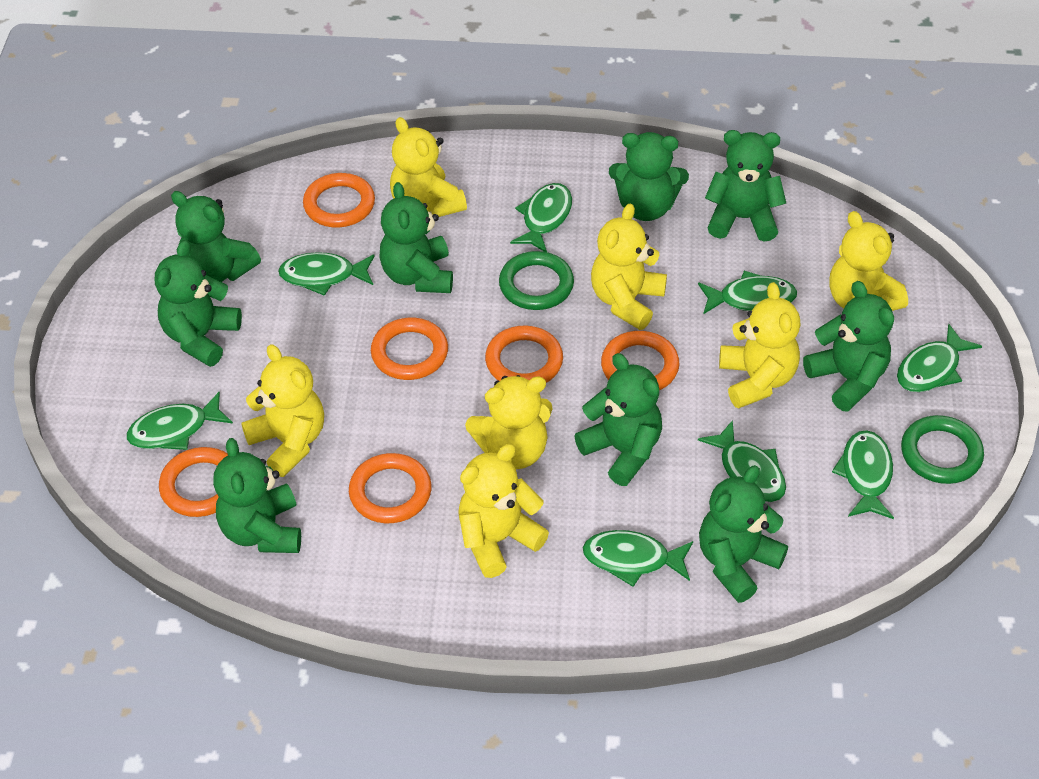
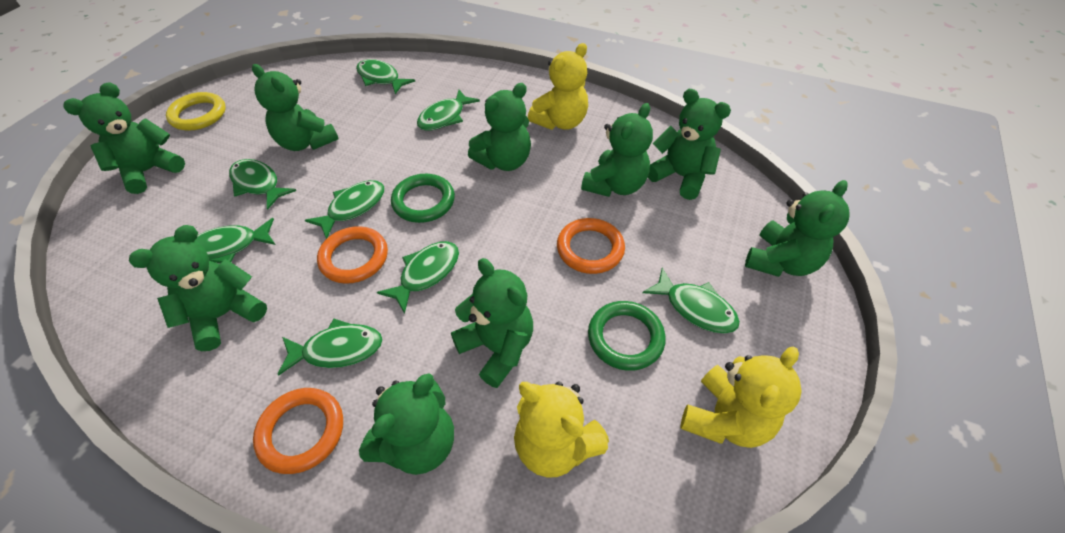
orange ring: [159,447,228,517] [303,173,375,227] [349,453,431,523] [371,318,448,380] [485,326,563,383] [601,331,680,391] = 6 -> [253,388,343,474] [317,226,388,284] [557,218,625,274] = 3
yellow ring: none = 0 -> [166,92,226,131] = 1
yellow teddy bear: [241,344,324,477] [390,117,467,217] [458,444,549,578] [465,375,553,469] [591,203,667,330] [719,282,800,409] [829,211,908,311] = 7 -> [514,381,609,478] [528,43,588,130] [680,347,802,448] = 3

